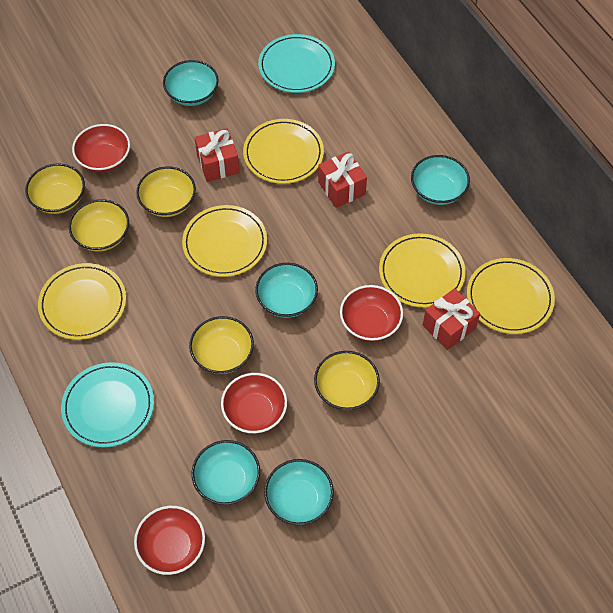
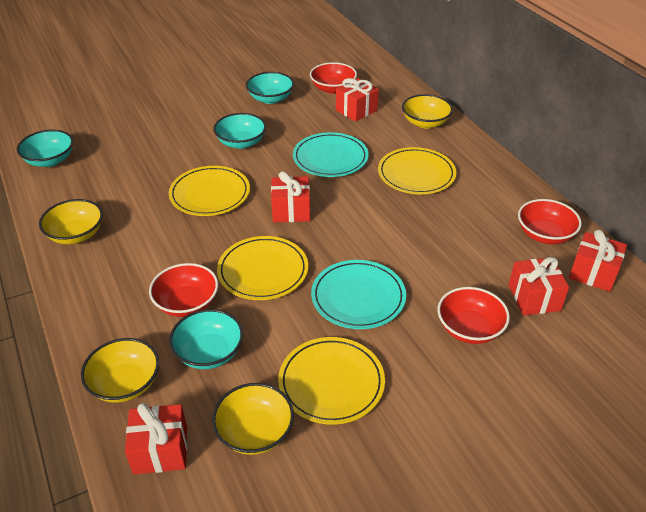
red gift: [194,128,239,182] [318,151,367,208] [423,288,480,350] = 3 -> [125,403,187,475] [271,171,310,223] [336,78,379,122] [508,257,569,316] [569,230,627,292] = 5
turquoise bowl: [163,60,219,106] [192,440,260,505] [255,263,318,318] [264,459,334,525] [411,155,470,205] = 5 -> [17,130,73,167] [169,309,243,369] [213,113,266,149] [246,72,294,104] = 4
yellow bowl: [25,163,85,214] [69,199,129,251] [136,167,196,217] [189,316,254,374] [314,351,380,410] = 5 -> [39,199,103,244] [81,338,159,403] [212,383,294,455] [402,94,453,129] = 4
yellow plate: [38,263,126,340] [182,205,267,277] [243,119,324,184] [379,233,466,308] [467,258,555,334] = 5 -> [169,166,250,216] [217,236,308,300] [278,337,385,425] [378,147,456,195] = 4

